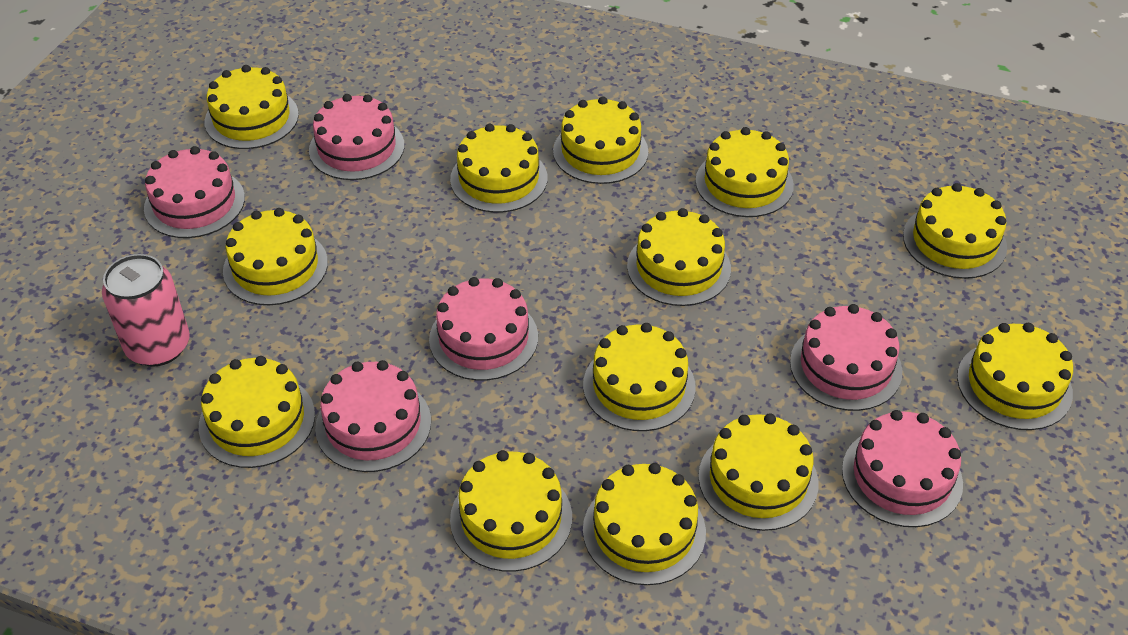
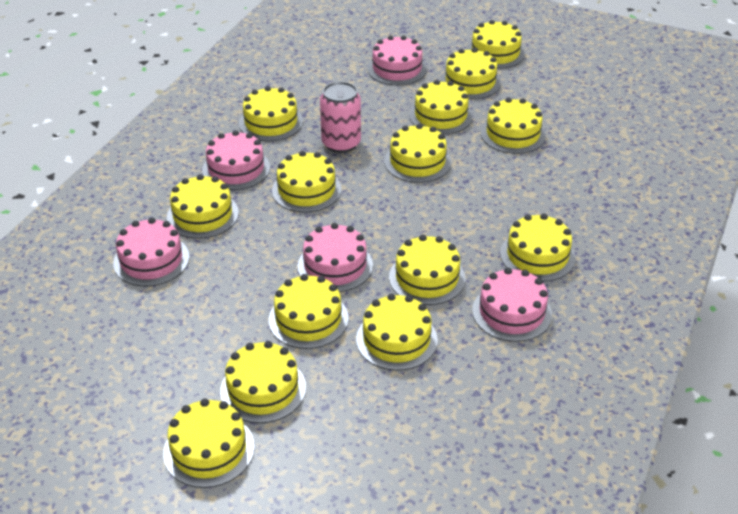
pink cake: [144,146,245,238] [309,94,404,180] [315,360,431,472] [429,277,538,381] [790,304,903,411] [842,410,963,527] = 6 -> [113,218,189,286] [202,130,270,190] [297,223,373,292] [367,35,427,85] [472,268,552,342] = 5
yellow cake: [199,356,315,468] [204,65,299,149] [223,208,328,305] [450,124,547,213] [450,450,572,572] [553,96,648,184] [583,323,696,431] [583,463,706,585] [627,208,731,306] [696,127,794,217] [699,413,819,531] [903,183,1007,279] [957,323,1073,430] = 13 -> [163,399,254,488] [167,174,239,239] [220,341,306,423] [239,86,303,141] [269,274,349,349] [272,151,341,212] [356,294,438,371] [384,124,451,183] [389,235,465,305] [409,80,473,134] [440,48,501,99] [467,20,525,69] [481,97,546,154] [500,214,576,281] = 14

